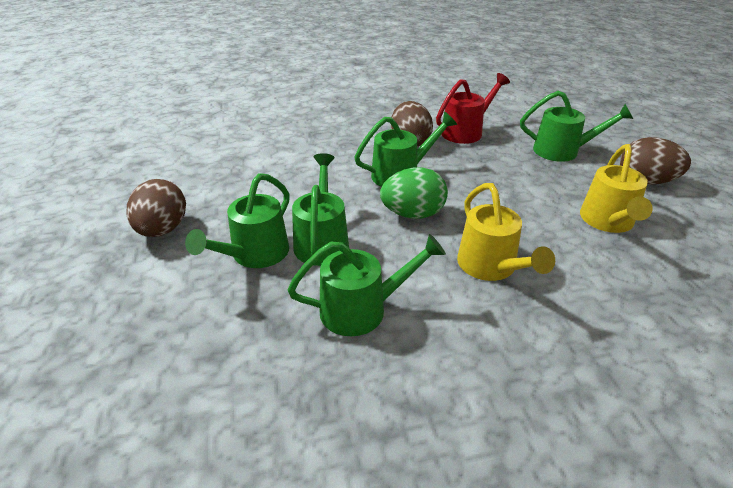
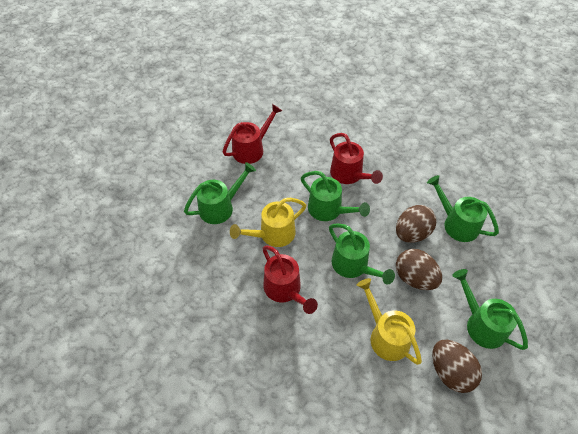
green egg: [380,167,448,219] = 1 -> none = 0
red watering can: [436,73,510,144] = 1 -> [222,104,282,164] [262,245,318,314] [330,133,383,184] = 3

